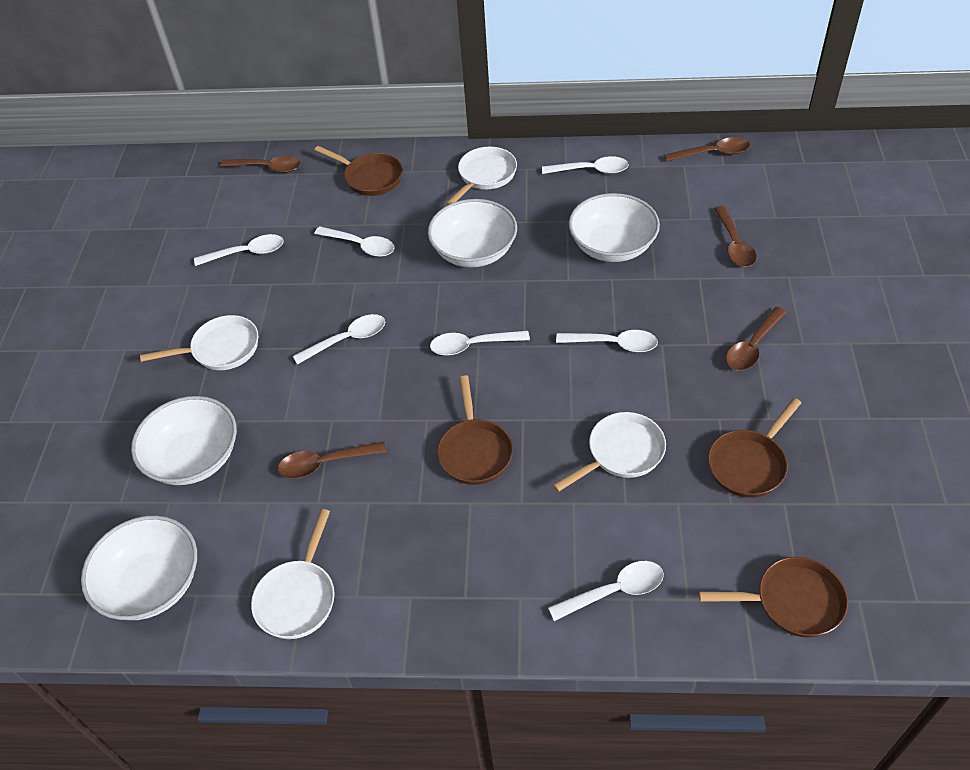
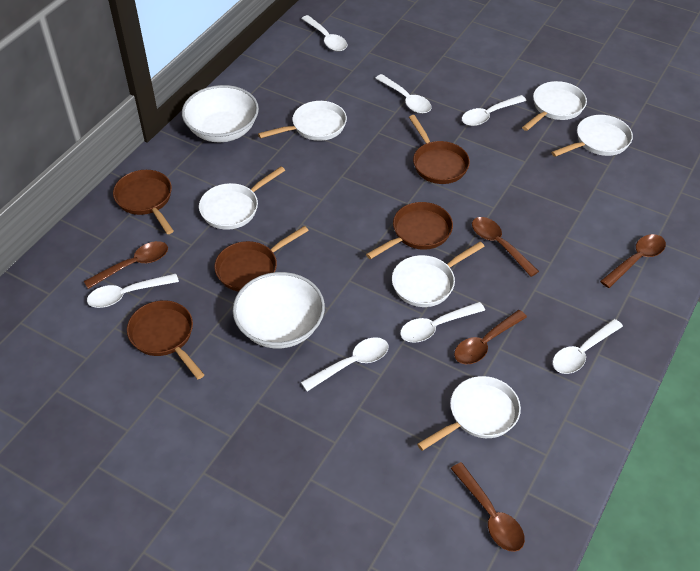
brown pan: [315,146,403,196] [437,375,513,485] [699,557,848,637] [708,398,801,498] = 4 -> [113,170,174,234] [127,300,204,379] [214,226,309,292] [366,202,453,259] [409,115,470,184] = 5
white bowl: [81,515,197,620] [131,396,237,485] [428,199,517,268] [569,193,660,262] = 4 -> [182,85,259,142] [233,272,325,348] = 2
white pan: [140,315,258,370] [251,509,335,639] [445,147,517,205] [553,412,666,492] = 4 -> [199,166,285,230] [258,101,347,141] [392,242,485,307] [417,376,521,451] [522,81,587,131] [551,115,633,157] = 6

